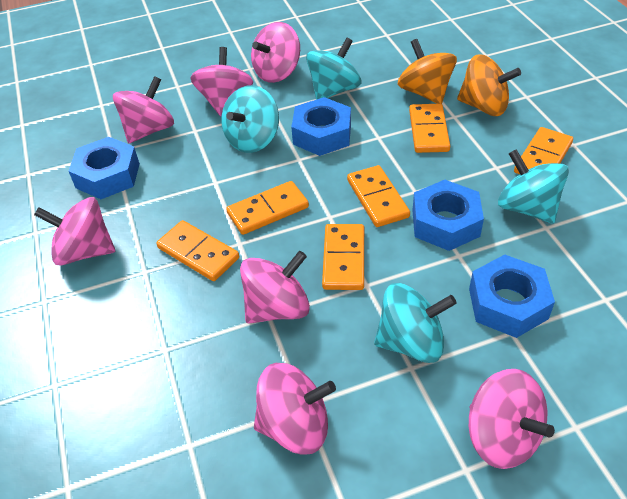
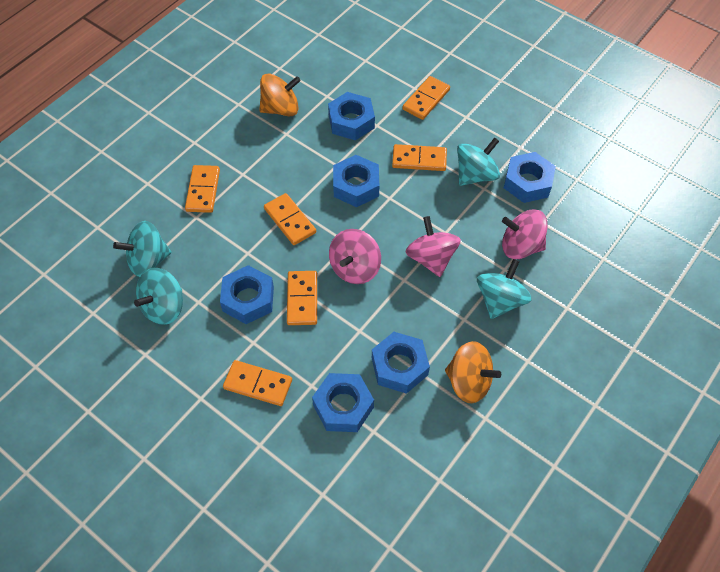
blue nut: [69,137,140,199] [291,97,351,156] [412,180,484,251] [469,254,555,338] = 4 -> [220,265,274,324] [312,373,374,432] [328,92,375,140] [333,155,379,207] [372,332,430,394] [504,152,556,203] = 6
pink spinning top: [34,197,115,266] [113,76,174,143] [190,47,253,116] [240,251,310,323] [251,22,300,83] [254,363,336,455] [469,369,555,469] = 7 -> [329,229,381,284] [405,216,461,277] [502,210,548,259] = 3

